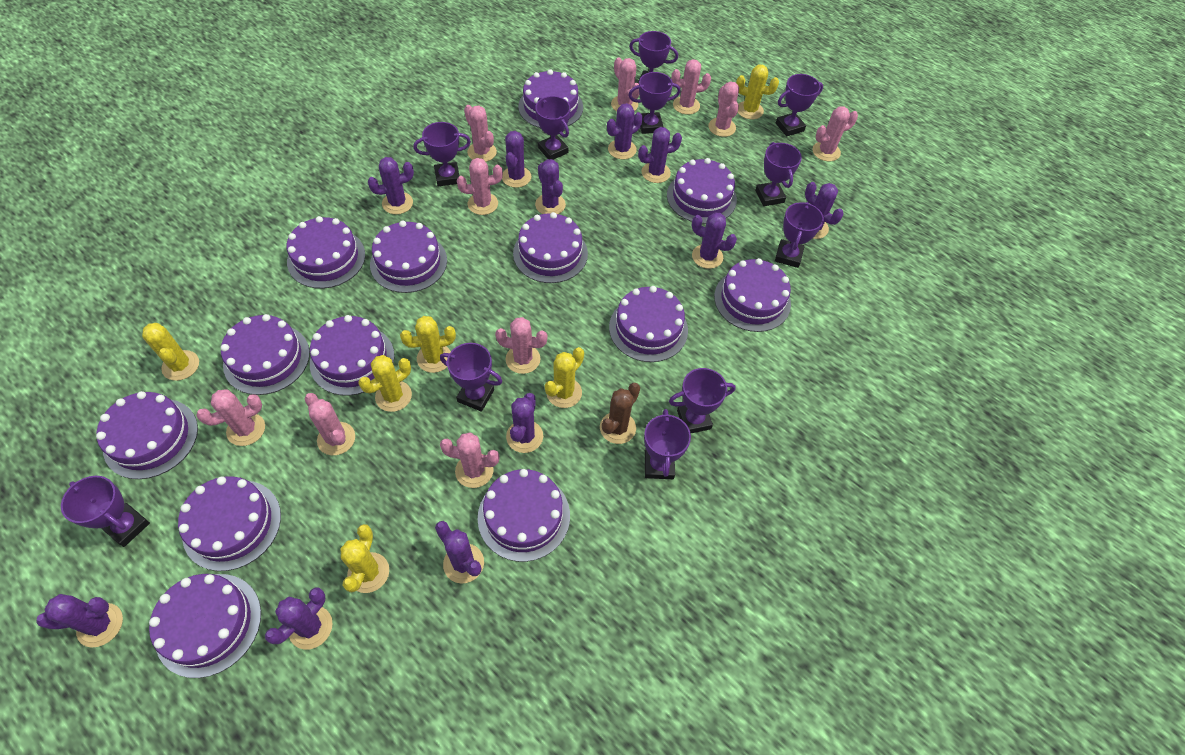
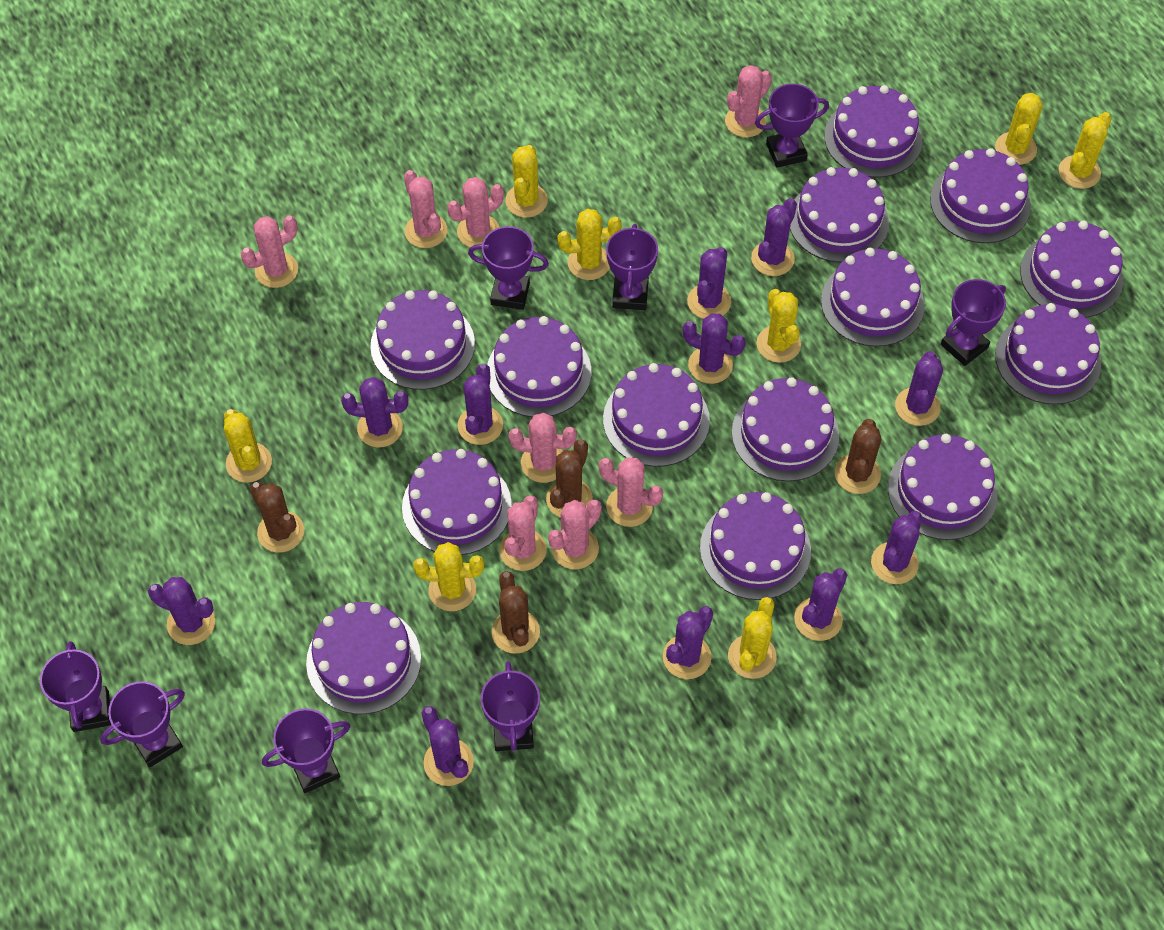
brown cactus: [600,383,640,444] = 1 -> [250,482,304,553] [492,571,540,654] [546,439,593,518] [835,419,881,494] = 4
pink cactus: [196,389,265,446] [304,393,355,455] [440,432,499,488] [457,158,503,215] [464,105,497,162] [495,317,548,374] [611,57,640,111] [671,59,711,115] [708,81,739,137] [812,106,858,161] = 10 -> [241,216,298,288] [404,170,448,248] [447,177,504,247] [499,495,547,571] [509,413,577,483] [548,500,602,569] [599,457,663,527] [725,65,772,137] = 8
purple cake: [96,391,198,479] [149,574,261,678] [178,476,281,571] [221,314,310,395] [287,216,365,289] [310,315,394,396] [370,221,447,293] [478,469,570,562] [513,212,588,283] [518,69,583,128] [609,286,688,362] [667,158,737,224] [714,258,791,332] = 13 -> [306,602,421,714] [370,290,475,390] [402,449,512,555] [487,316,591,417] [603,363,710,467] [700,492,811,600] [732,377,839,481] [790,167,889,262] [821,248,924,347] [824,85,922,178] [888,434,998,540] [930,148,1031,243] [995,303,1101,405] [1020,221,1123,318] = 14
purple trophy: [61,476,150,547] [414,122,471,186] [440,343,502,412] [535,96,570,160] [629,31,678,84] [629,72,681,134] [644,409,691,479] [669,368,736,433] [755,142,802,206] [775,202,824,268] [776,74,823,137] = 11 -> [40,641,111,732] [100,681,185,768] [262,708,350,793] [468,226,549,310] [481,661,540,751] [606,224,658,310] [755,84,829,168] [941,279,1006,366] = 8
yellow cactus: [142,323,199,381] [340,524,389,593] [358,355,412,412] [400,316,456,373] [545,347,584,408] [736,65,779,119] = 6 -> [224,409,272,483] [413,542,484,611] [505,145,548,218] [557,209,622,280] [728,597,777,679] [757,289,801,363] [995,93,1043,165] [1059,112,1112,189] = 8

